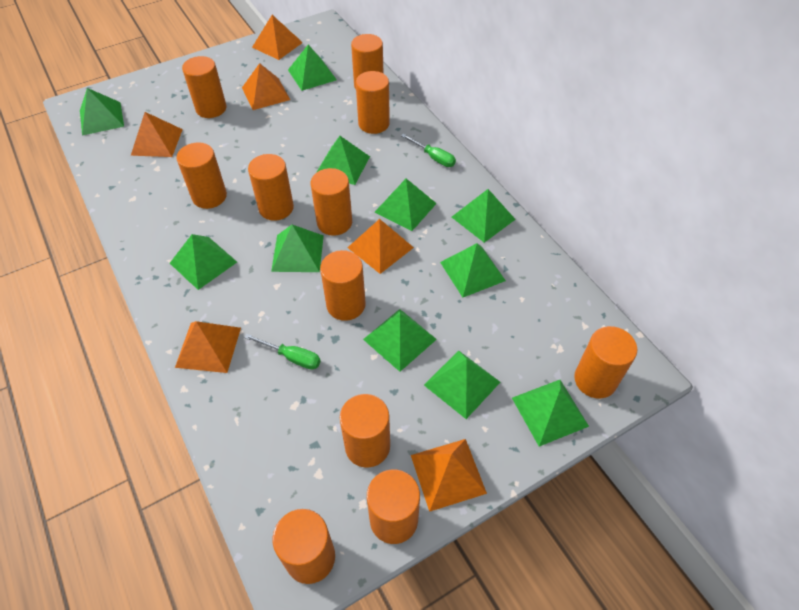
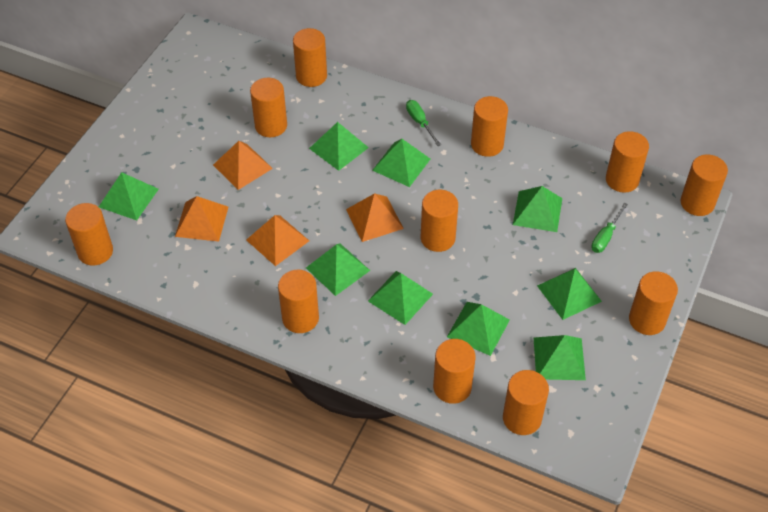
green pyramid: [80,88,124,136] [170,234,237,290] [271,225,324,272] [288,45,337,91] [316,136,370,185] [363,309,437,372] [375,178,437,231] [424,350,500,419] [440,243,506,297] [452,189,516,243] [512,380,589,447] = 11 -> [99,172,159,221] [306,243,370,296] [309,122,369,171] [368,271,433,325] [372,139,430,187] [447,302,510,356] [513,186,562,232] [534,335,586,380] [537,268,602,320] = 9
orange pyramid: [131,112,183,157] [175,321,241,373] [242,63,290,110] [252,15,303,60] [347,219,414,274] [411,439,487,512] = 6 -> [175,196,228,242] [213,141,273,190] [246,215,309,266] [346,193,404,242] = 4

